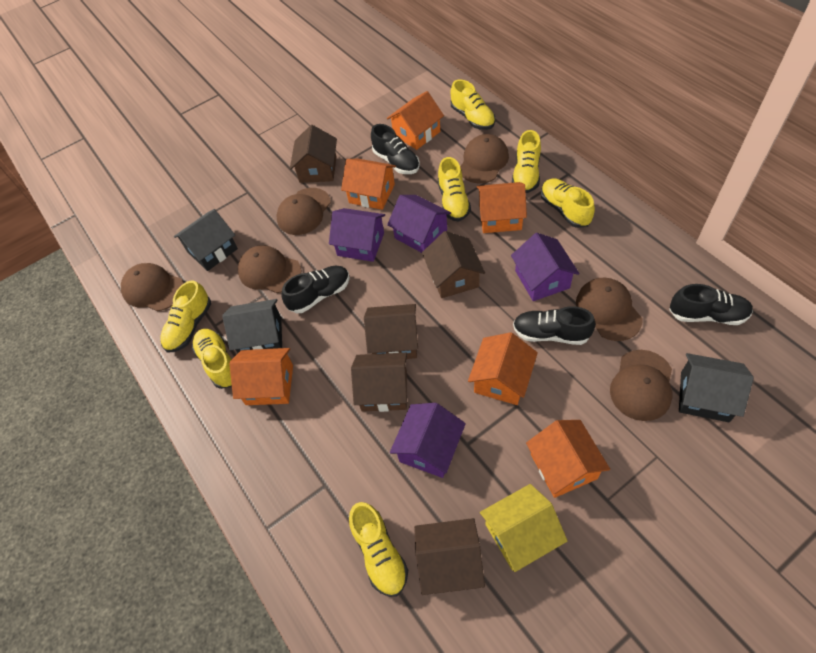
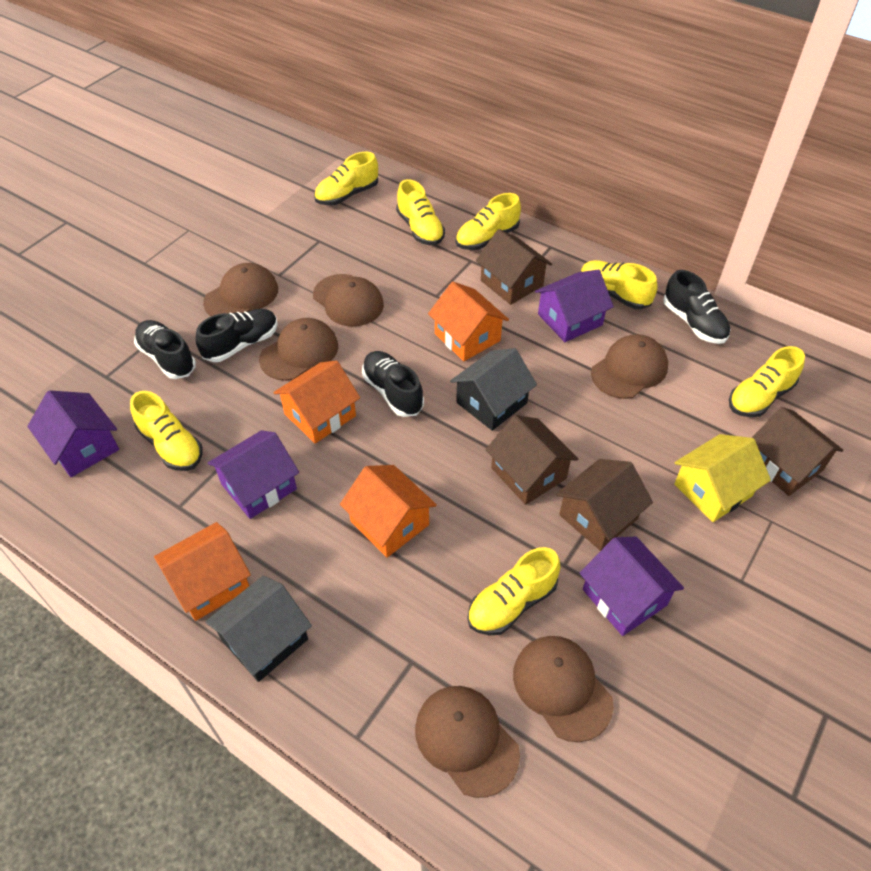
black house: [174,209,238,271] [222,299,282,353] [679,353,754,422] = 3 -> [205,575,312,682] [450,348,537,431] = 2
brown house: [290,125,337,183] [351,353,407,412] [364,304,418,359] [414,518,485,595] [422,231,485,298] = 5 -> [476,229,552,305] [486,415,578,505] [556,459,653,551] [752,407,843,496] = 4
orange house: [229,348,293,405] [341,159,396,210] [387,91,444,150] [468,332,538,405] [477,182,527,233] [526,420,610,498] = 6 -> [154,522,251,621] [273,361,360,444] [340,465,437,558] [428,282,509,361] = 4

